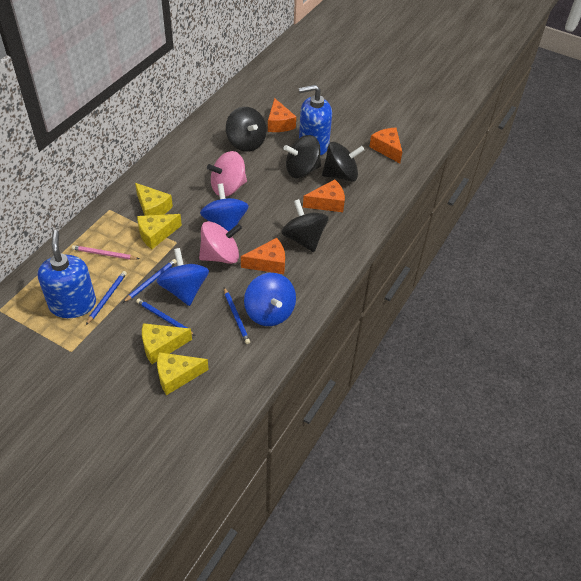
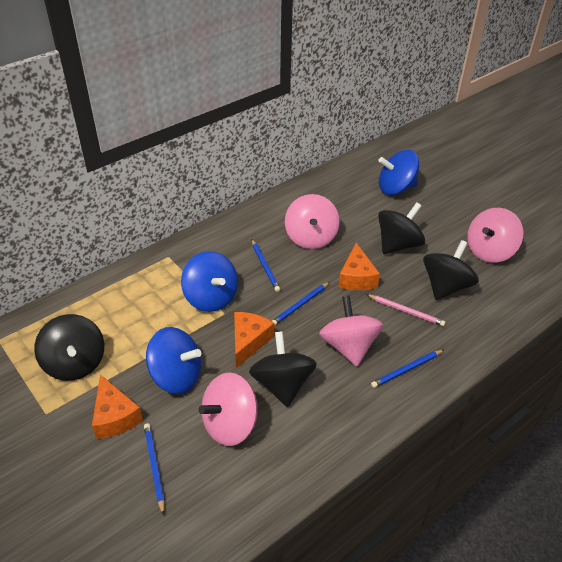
blue soap dispenser: [37,230,96,318] [299,85,332,155] = 2 -> none = 0
orange cheese: [241,238,285,274] [268,98,296,132] [303,180,345,212] [369,128,402,163] = 4 -> [92,375,143,439] [234,312,274,368] [339,243,380,290] = 3
pink spinning top: [199,221,242,264] [207,151,247,197] = 2 -> [198,372,258,446] [285,194,340,249] [319,295,383,367] [467,208,523,263] = 4
yellow cheese: [135,183,173,216] [137,214,182,249] [142,323,192,364] [157,352,209,395] = 4 -> none = 0

